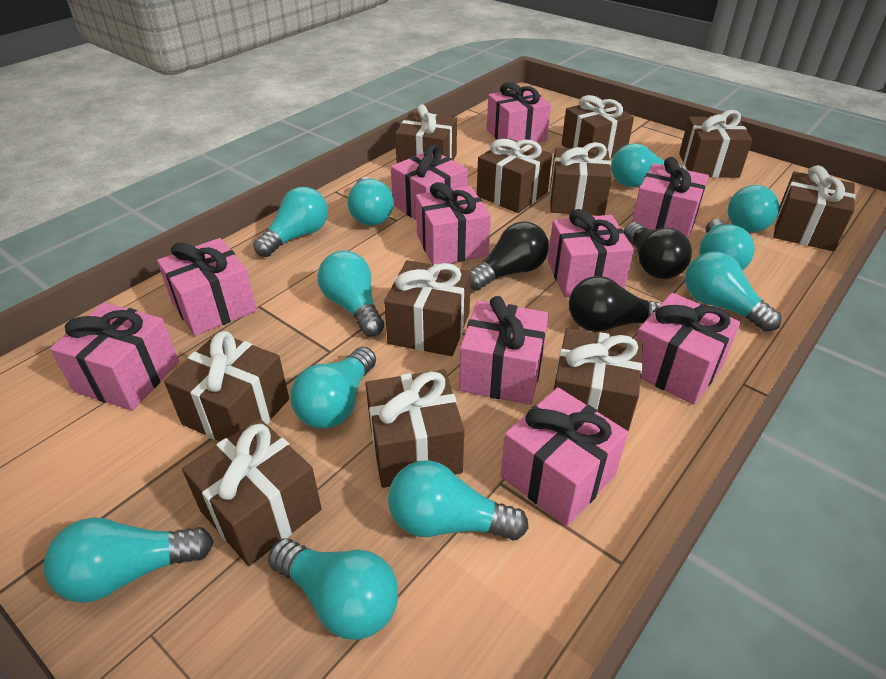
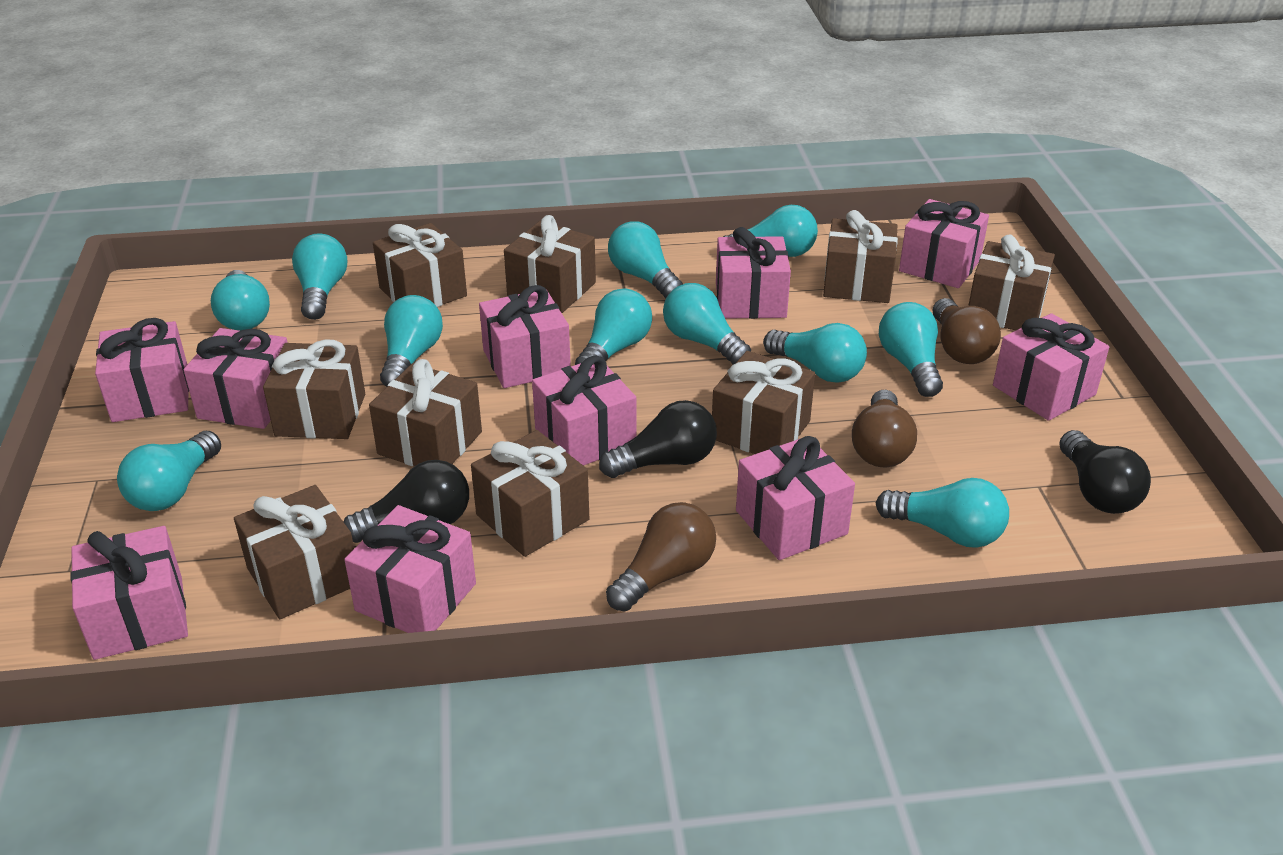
brown gift: [164,331,289,441] [182,418,322,566] [365,369,464,488] [384,260,471,356] [395,104,457,163] [477,138,552,213] [550,142,612,216] [553,328,643,431] [561,95,634,159] [679,110,752,178] [773,165,856,251] = 11 -> [234,485,354,619] [263,339,365,439] [369,359,482,467] [373,223,467,307] [471,430,589,557] [504,215,596,313] [712,351,815,454] [823,210,898,303] [968,234,1055,330] = 9
brown light bulb: none = 0 -> [606,502,716,611] [852,390,917,467] [933,298,1001,364] = 3

